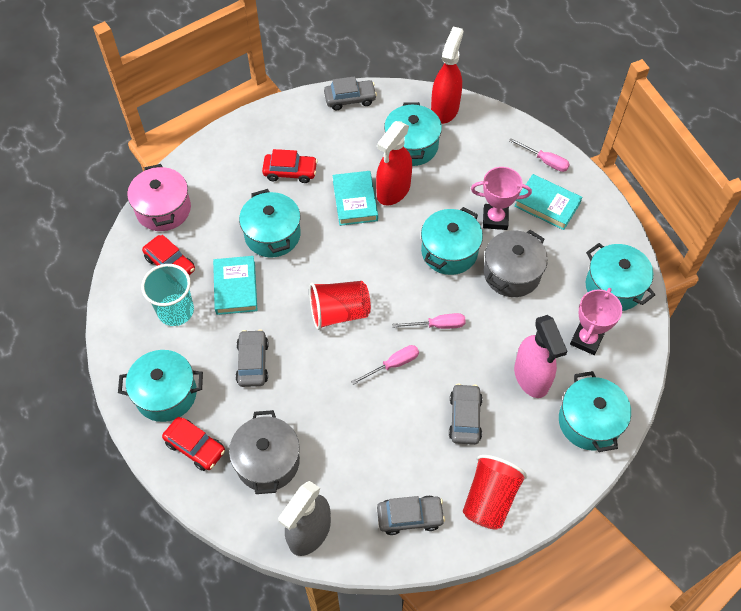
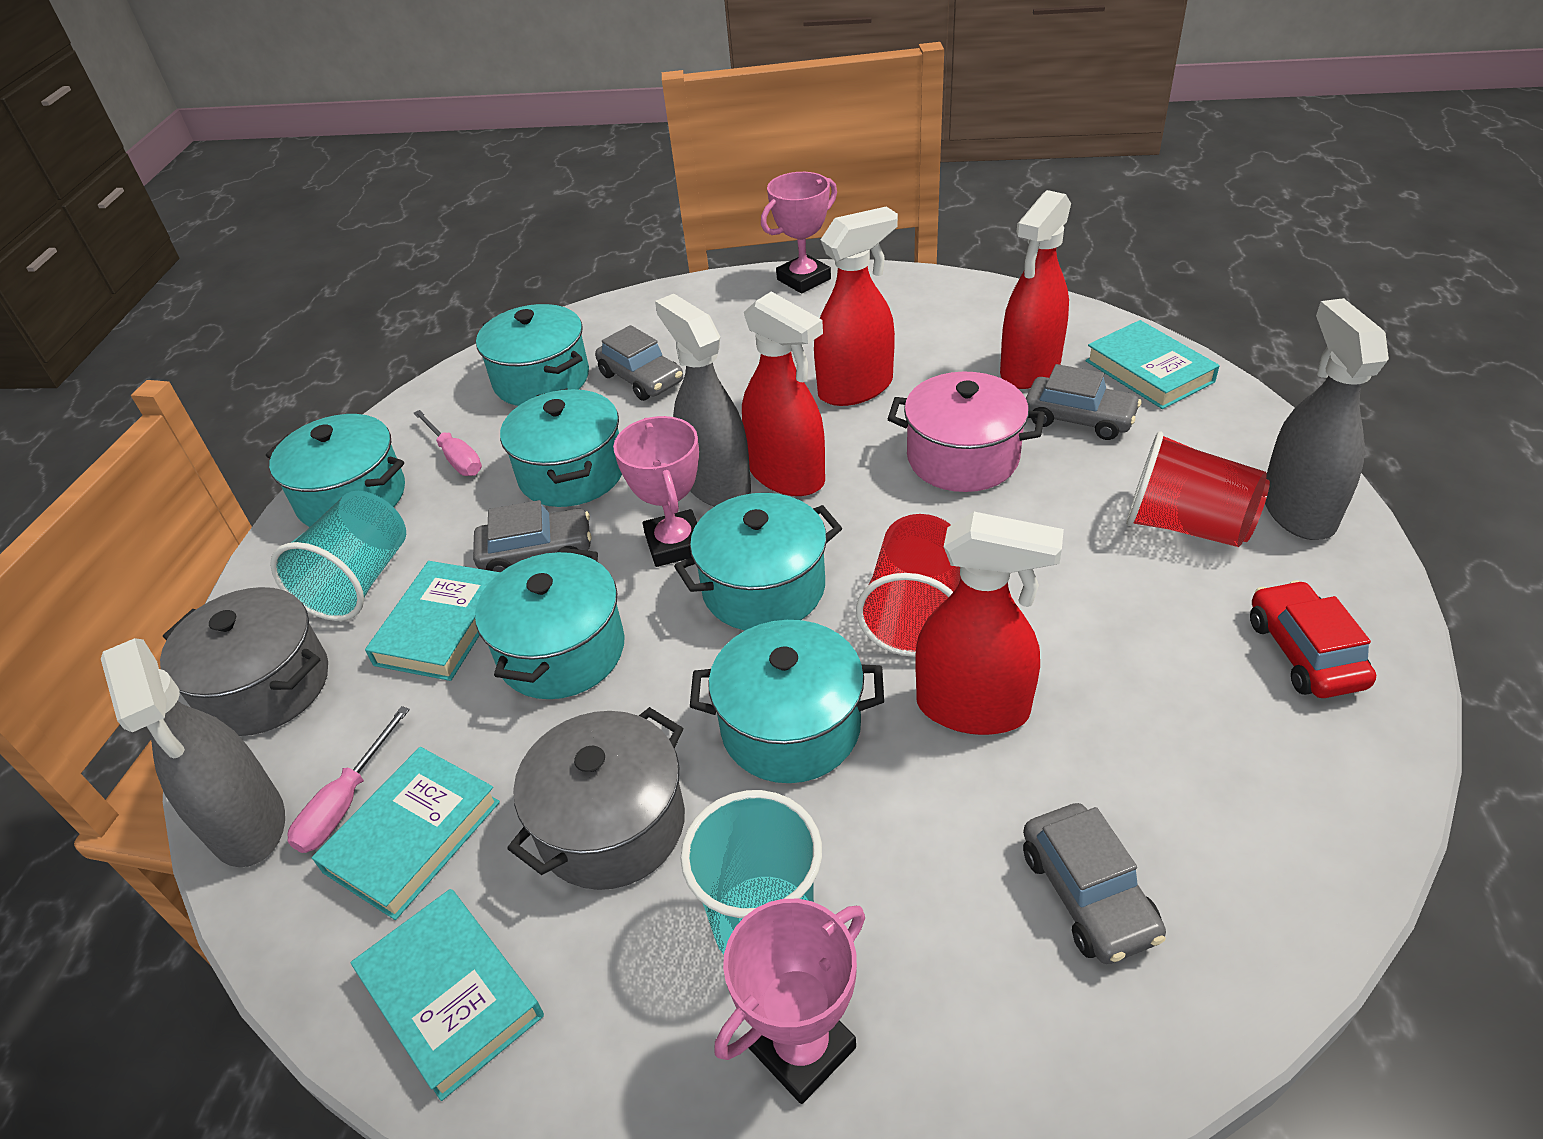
grey spray bottle: [278,481,331,556] = 1 -> [101,638,285,867] [655,294,751,507] [1265,298,1389,540] = 3
pink screwdriver: [351,345,419,385] [392,313,466,329] [509,138,570,172] = 3 -> [287,706,410,853] [414,410,482,476] = 2
pink spray bottle: [514,315,568,398] = 1 -> none = 0
pink trophy: [471,167,532,230] [570,288,622,355] = 2 -> [613,416,699,567] [714,899,865,1104] [761,172,837,293] = 3
red car: [142,235,195,275] [162,417,225,471] [262,149,318,183] = 3 -> [1250,580,1376,698] = 1
red spray bottle: [376,121,412,205] [431,27,463,124] = 2 -> [742,292,825,496] [814,207,898,406] [915,512,1064,735] [1000,190,1071,389] = 4
turquoise book: [213,256,258,315] [333,171,378,226] [514,174,582,230] = 3 -> [312,747,500,920] [350,889,544,1101] [365,561,500,681] [1086,320,1220,409] = 4
turquoise cup: [141,264,194,326] = 1 -> [270,491,406,621] [680,790,822,955] = 2

